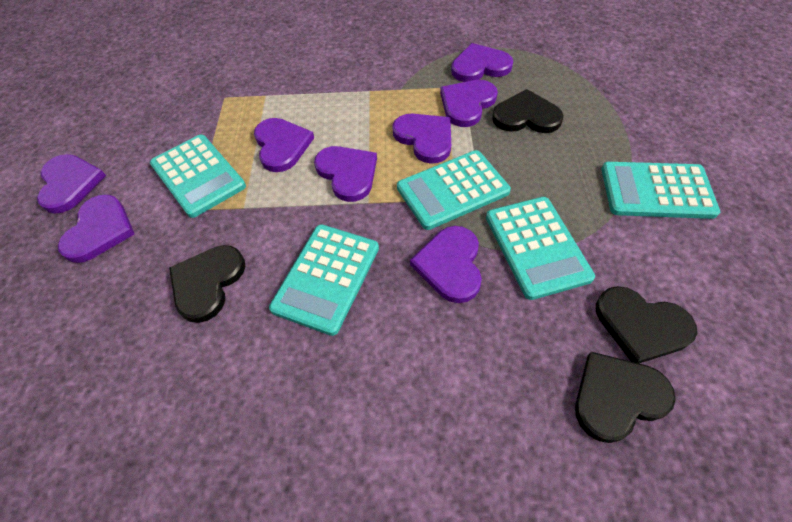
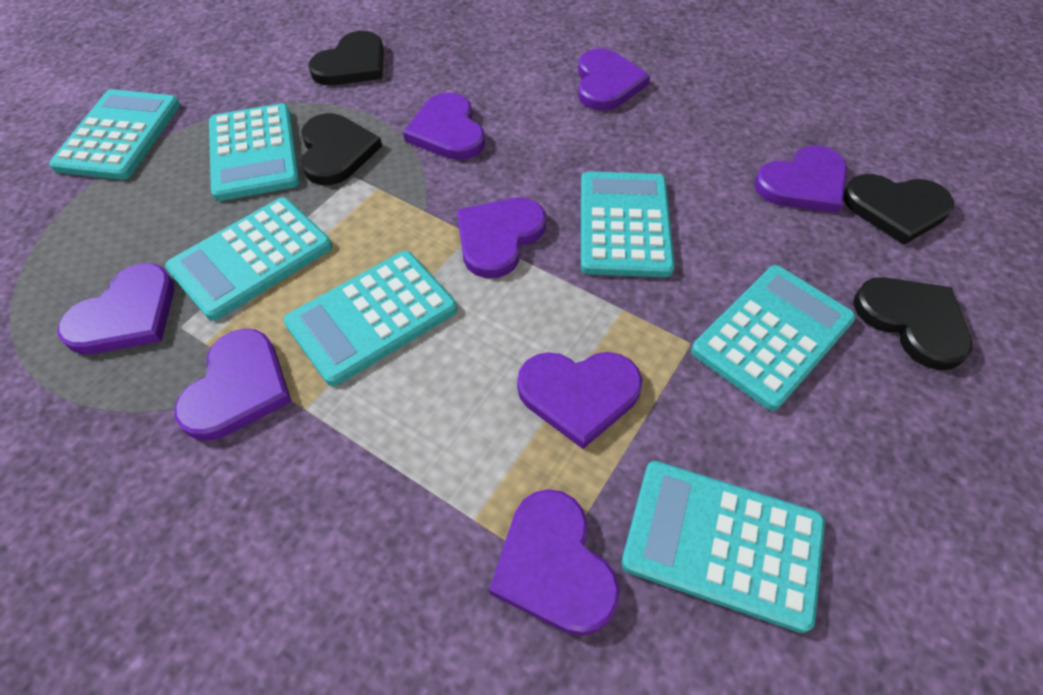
turquoise calculator: [150,135,246,218] [269,224,379,336] [397,150,511,230] [486,197,595,300] [601,162,720,219] = 5 -> [49,89,180,180] [165,197,332,321] [209,103,300,201] [283,251,457,386] [581,171,675,277] [621,461,825,633] [691,265,856,411] = 7

